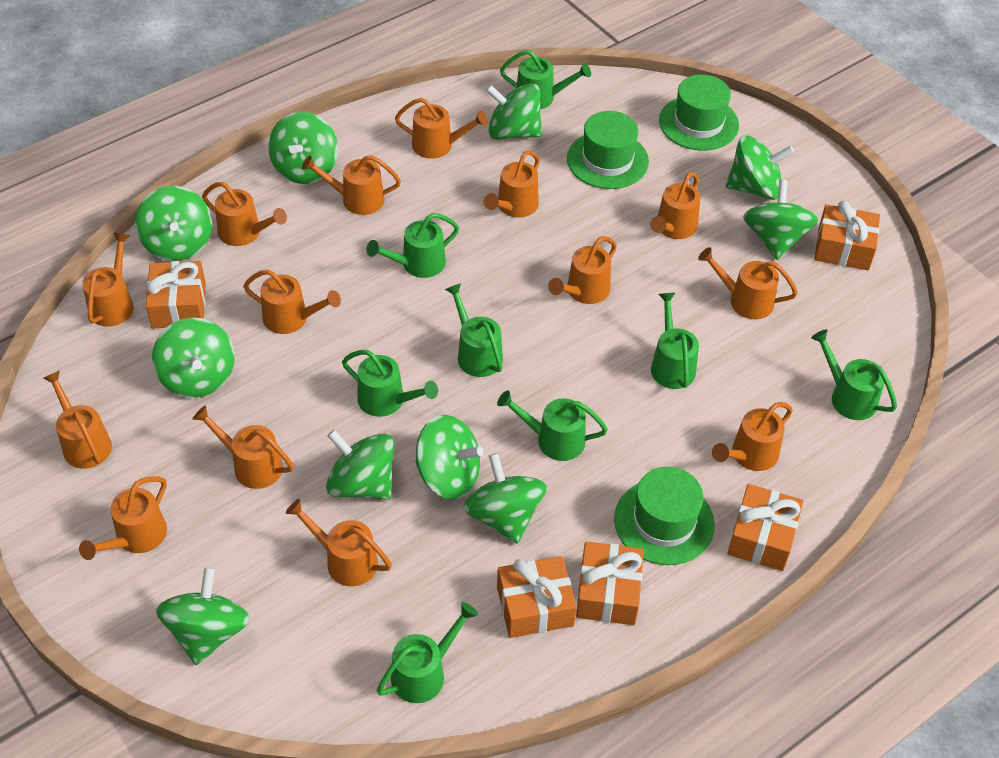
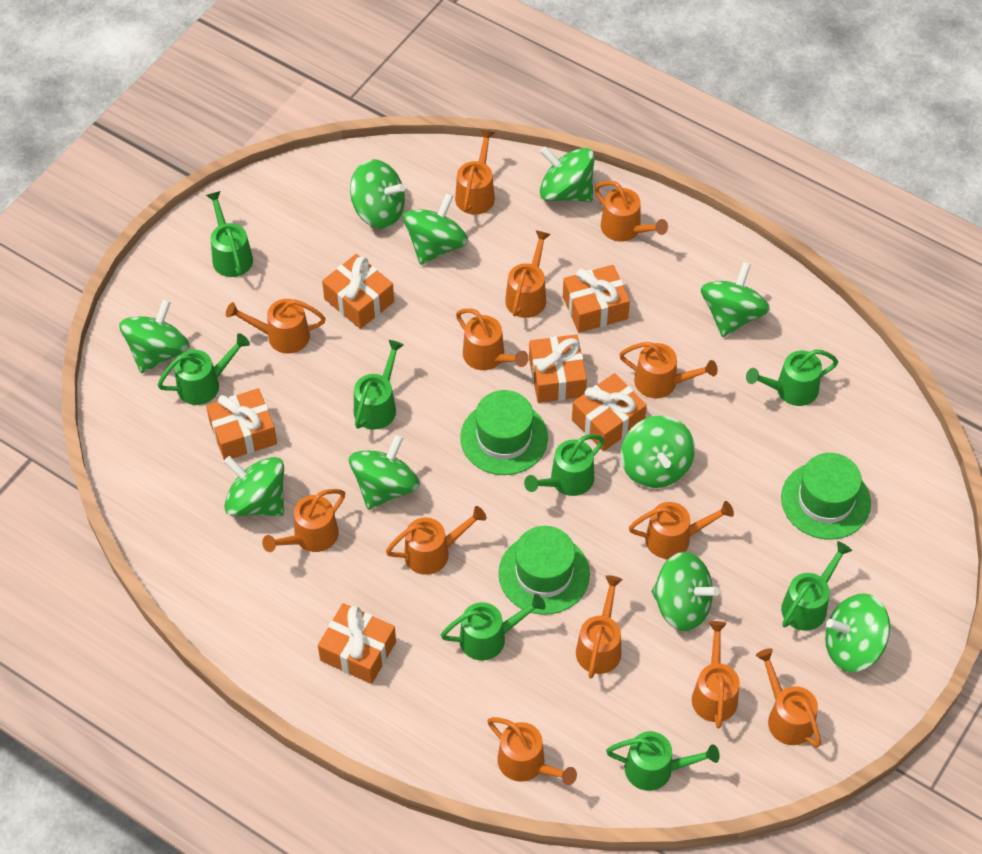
orange gift: [146,261,206,328] [497,556,577,638] [576,541,644,625] [727,484,803,571] [814,200,880,270] = 5 -> [206,388,277,460] [318,603,396,684] [322,254,394,329] [529,334,587,403] [563,265,630,333] [572,373,647,451] = 6
orange watering can: [43,370,112,469] [79,476,167,560] [83,232,133,327] [193,405,294,489] [202,182,287,246] [243,269,341,334] [286,499,392,586] [302,155,401,215] [395,98,488,159] [484,150,540,218] [548,236,617,304] [650,172,701,239] [698,247,798,319] [712,402,793,471] = 14 -> [226,299,326,354] [262,489,345,552] [386,506,486,575] [455,130,495,215] [456,308,529,370] [487,717,577,785] [505,230,551,318] [576,575,623,678] [595,181,668,242] [619,342,718,398] [629,501,734,559] [692,621,740,728] [756,648,821,748] = 13

